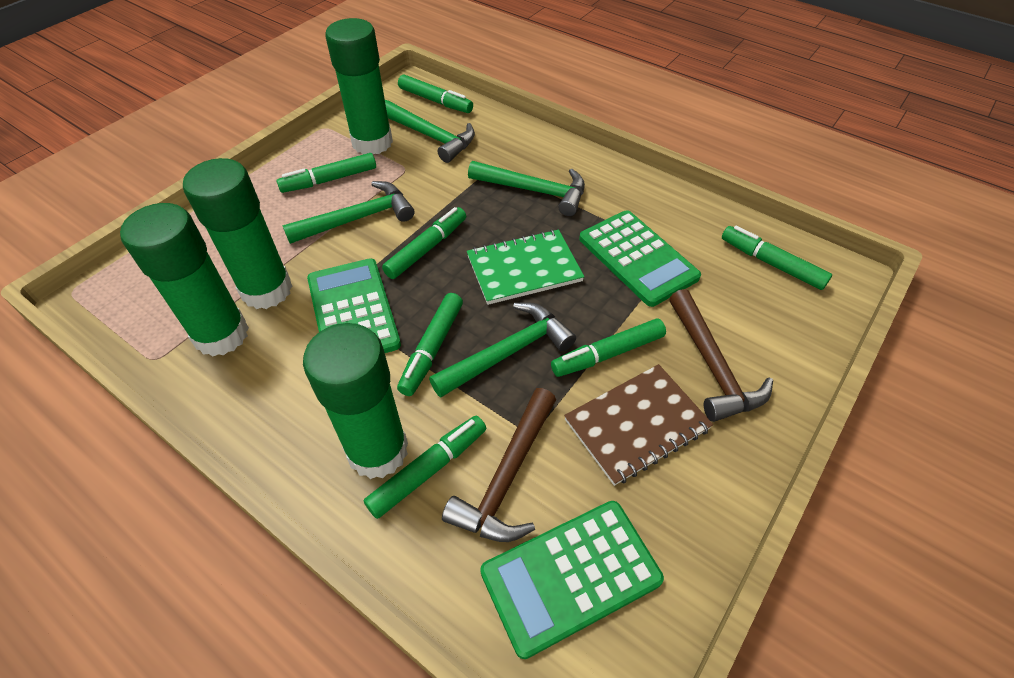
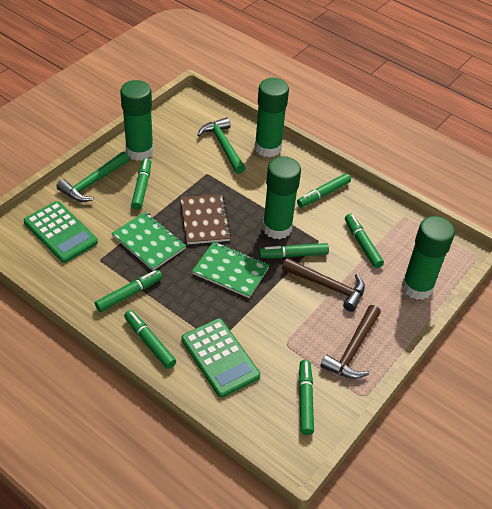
green calculator: [307,258,401,353] [480,501,664,659] [579,210,701,307] = 3 -> [24,201,98,263] [181,318,260,398] = 2
green hammer: [282,181,414,244] [385,100,475,163] [429,302,576,398] [468,161,585,216] = 4 -> [56,152,129,202] [197,117,245,174] = 2
green notebook: [467,229,584,305] = 1 -> [112,212,186,271] [192,241,270,298] = 2

